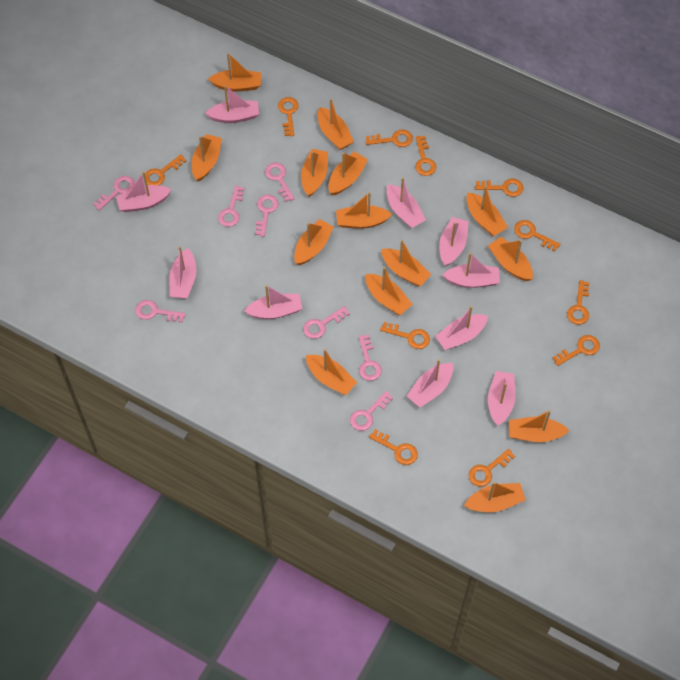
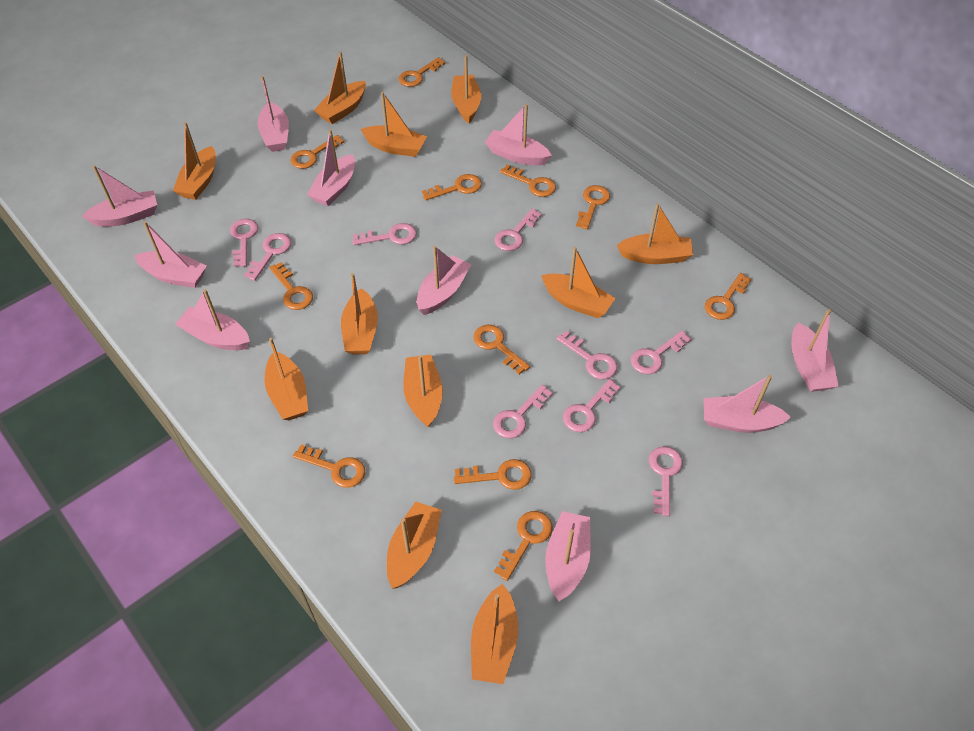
orange boat: [192,134,222,182] [208,53,261,92] [294,219,334,265] [301,149,328,197] [306,349,357,395] [318,98,354,150] [328,151,368,195] [336,192,392,229] [365,267,412,315] [381,240,431,286] [464,482,526,512] [467,185,508,236] [488,237,533,281] [509,410,569,442] = 14 -> [173,122,216,200] [264,338,308,420] [314,51,366,124] [341,273,378,355] [360,92,427,157] [387,501,442,589] [403,355,443,428] [451,55,481,123] [471,584,518,684] [541,247,616,318] [617,203,693,264] = 11
pink key: [93,176,135,211] [135,300,185,322] [218,185,245,227] [255,195,278,237] [265,163,295,202] [303,306,350,339] [350,391,393,431] [359,335,382,381] = 8 -> [230,219,258,267] [244,233,291,281] [353,223,417,245] [493,385,553,438] [495,208,542,251] [556,330,617,379] [563,379,621,432] [631,330,691,374] [649,446,683,516] = 9

